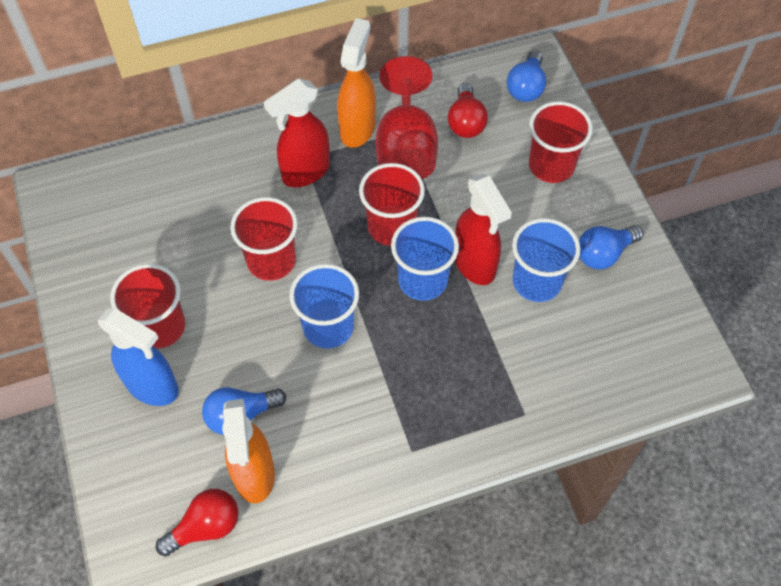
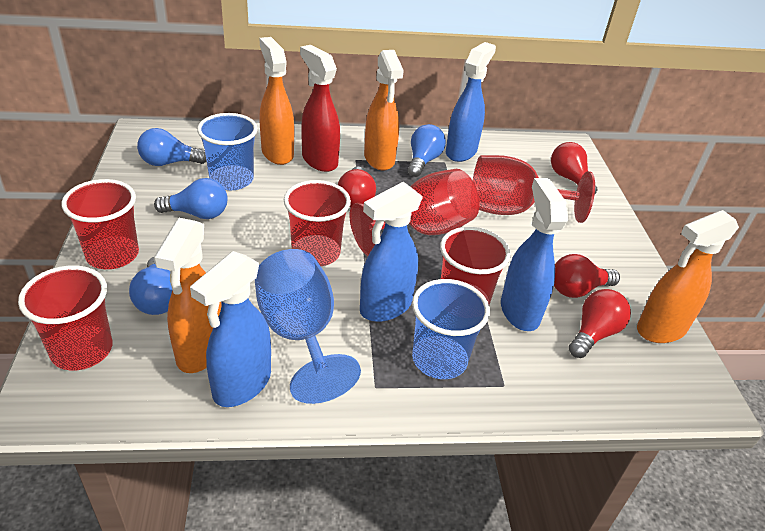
blue cup: [289,264,359,349] [391,217,459,301] [512,218,580,302] = 3 -> [197,113,258,190] [412,279,490,379] = 2
blue goblet: none = 0 -> [255,249,361,404] = 1
blue light bulb: [202,387,286,435] [507,50,546,102] [579,225,643,269] = 3 -> [129,257,172,315] [137,128,206,166] [154,178,228,219] [408,124,446,177] = 4
blue spray bottle: [98,308,179,406] = 1 -> [190,251,271,407] [360,182,423,322] [446,42,496,162] [501,178,568,331] = 4
orange spray bottle: [222,399,275,503] [337,18,376,148] = 2 -> [154,218,222,373] [259,37,294,165] [364,50,404,171] [637,210,739,343] = 4
red goblet: [375,56,438,179] = 1 -> [350,169,479,256] [473,155,595,223] = 2
red light bulb: [156,489,239,556] [447,83,488,138] = 2 -> [338,166,376,207] [551,142,598,194] [554,254,620,298] [569,289,631,358] = 4
red spray bottle: [264,78,330,187] [455,174,512,285] = 2 -> [300,45,340,172] = 1

